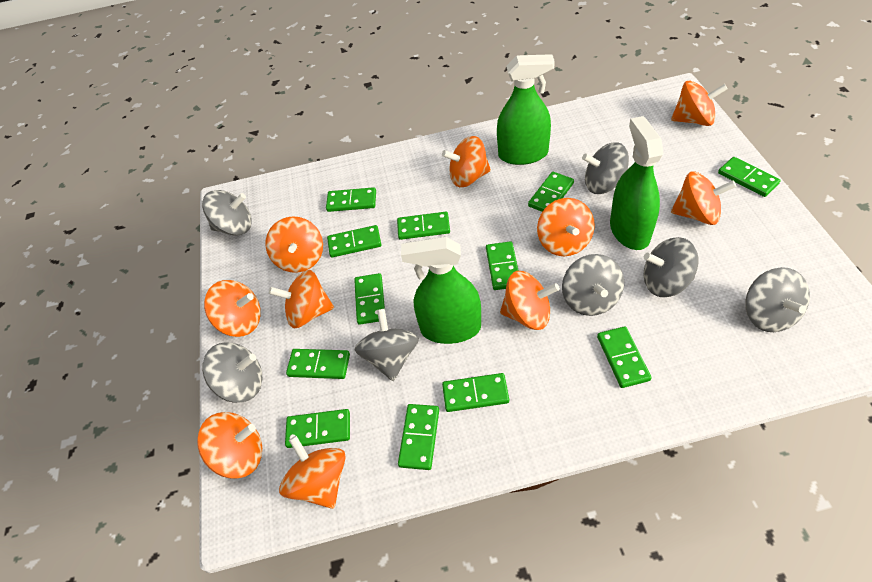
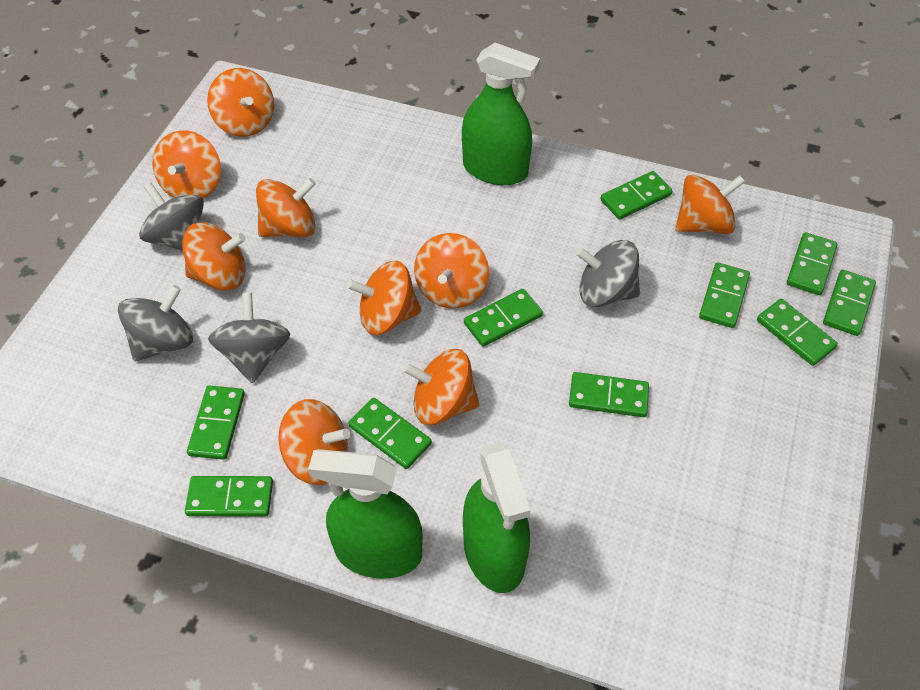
green domino: [285,409,350,448] [286,349,350,379] [326,187,376,212] [327,225,381,258] [354,273,385,325] [397,212,450,240] [398,404,439,470] [442,373,509,412] [486,241,519,290] [528,172,574,212] [597,326,651,388] [718,157,781,197] = 12 -> [185,476,273,517] [187,385,245,460] [348,398,432,469] [464,289,543,347] [569,372,649,417] [601,171,672,220] [699,262,750,328] [757,299,838,366] [787,232,837,295] [823,270,876,336] = 10
grey spinning top: [202,190,252,236] [202,343,262,403] [355,309,419,381] [562,254,624,316] [582,142,629,194] [644,237,698,297] [745,267,810,332] = 7 -> [118,285,193,362] [139,182,204,251] [208,293,290,383] [576,240,640,307] = 4
orange spinning top: [197,412,262,478] [204,280,261,337] [265,216,323,273] [269,270,334,328] [279,436,346,509] [442,136,491,187] [500,271,560,330] [537,198,595,256] [671,81,728,126] [671,171,736,225] = 10 -> [152,130,221,199] [182,222,246,291] [207,68,274,137] [256,178,316,237] [278,399,350,485] [347,260,421,335] [403,349,479,425] [414,233,489,309] [675,175,745,234] = 9

